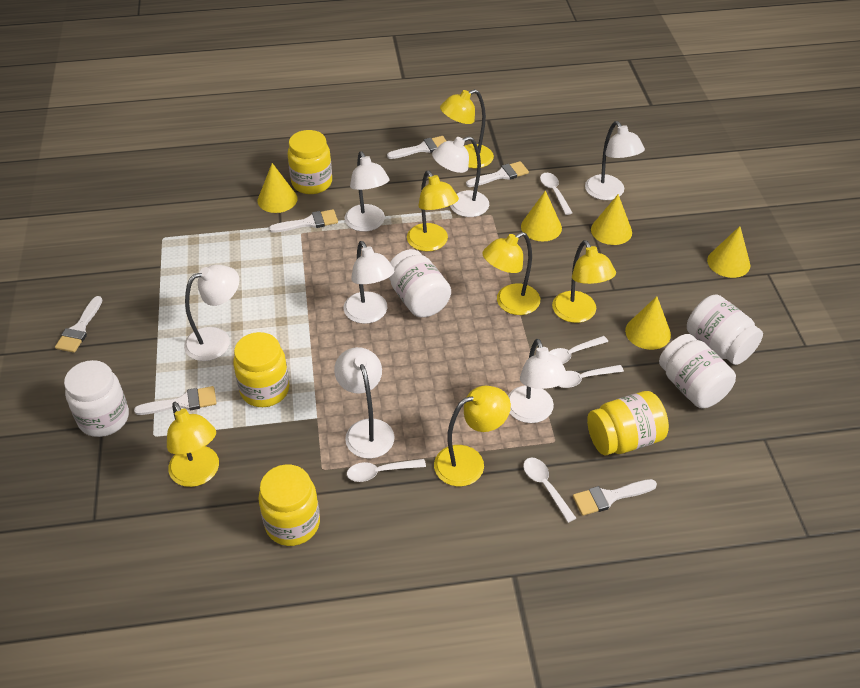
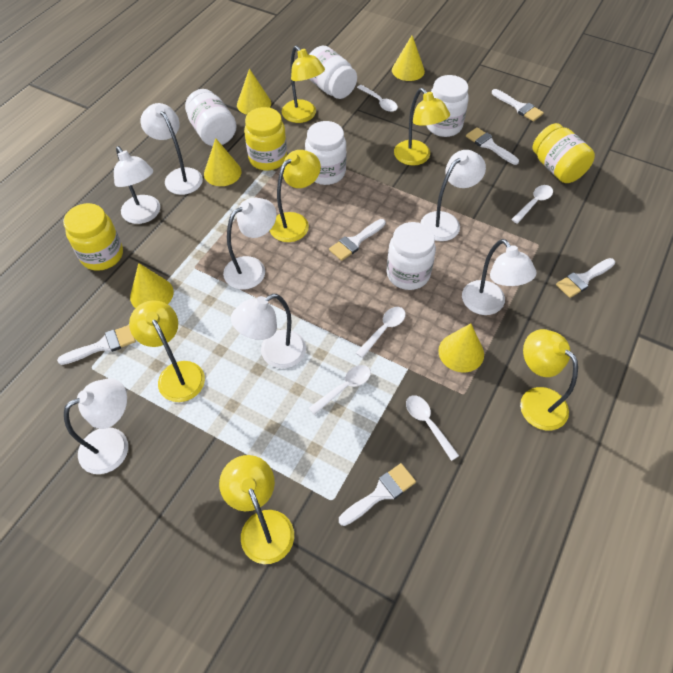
white jar: [64,360,129,437] [389,249,451,317] [659,334,736,408] [687,294,763,365] = 4 -> [185,89,236,146] [305,121,346,185] [309,46,357,99] [386,222,436,290] [426,75,469,137] = 5
yellow jar: [233,332,290,407] [258,464,320,546] [287,130,332,194] [587,391,669,456] = 4 -> [63,203,123,271] [244,107,287,171] [533,123,595,183] = 3

